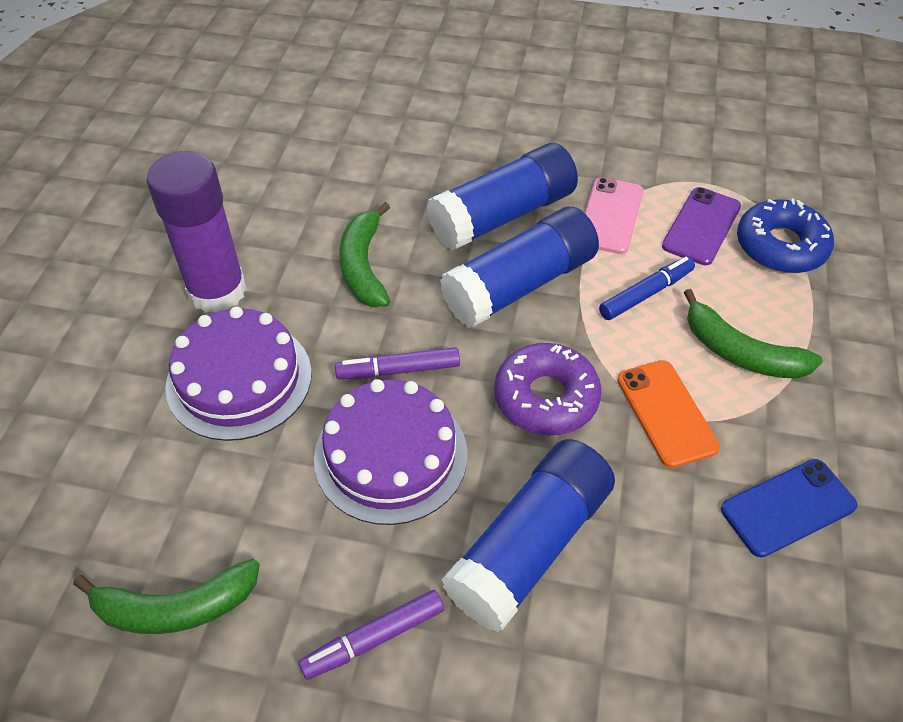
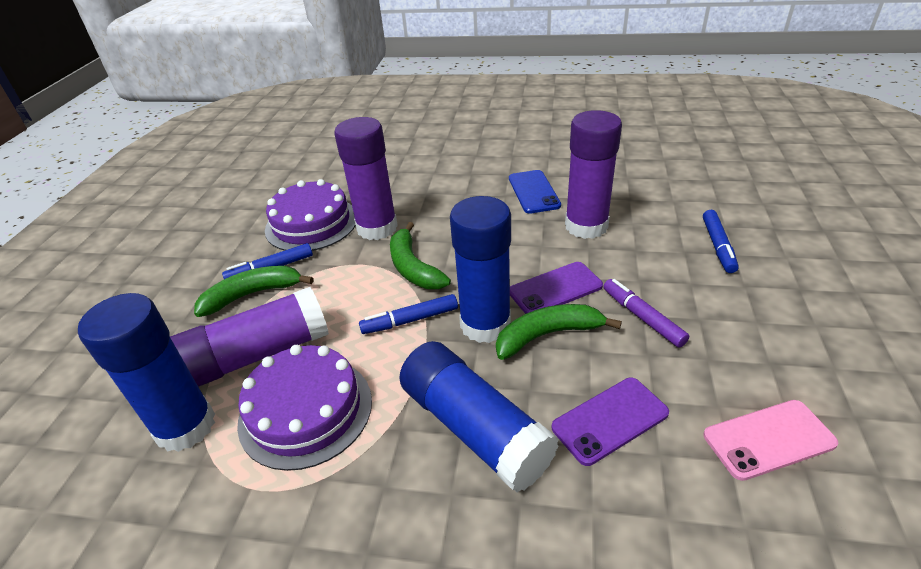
blue donut: [737,198,834,273] = 1 -> none = 0
blue marker: [599,257,695,320] = 1 -> [222,243,313,279] [359,294,458,334] [703,210,739,273] = 3
orange phone: [617,360,720,468] = 1 -> none = 0
purple donut: [494,343,602,435] = 1 -> none = 0
purple glue stick: [146,151,247,313] = 1 -> [170,287,329,387] [334,117,398,240] [565,110,622,239] = 3
purple marker: [298,590,444,680] [335,347,460,379] = 2 -> [603,279,689,348] = 1
purple phone: [662,187,741,265] = 1 -> [510,262,603,314] [552,378,669,466] = 2

